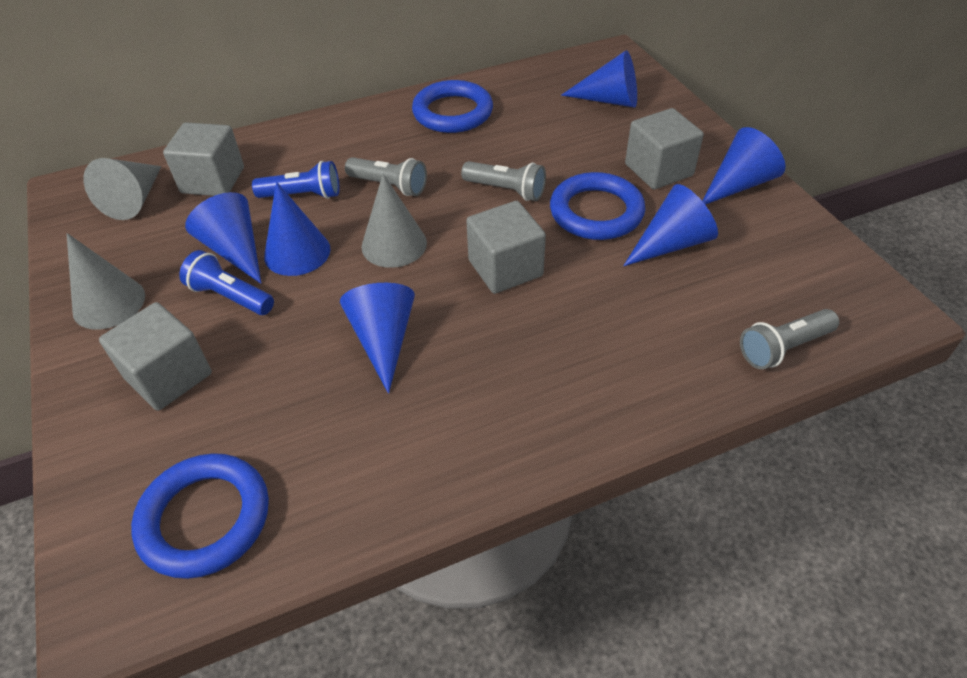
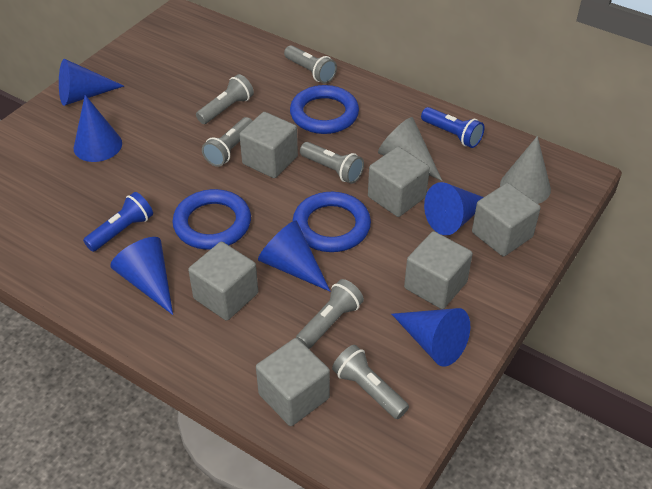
grey cone: [67,233,145,329] [83,158,162,220] [362,173,427,268] = 3 -> [378,117,442,181] [500,136,551,204] = 2
grey cube: [99,302,212,411] [163,122,244,196] [466,201,546,294] [625,108,704,190] = 4 -> [188,242,258,321] [239,112,298,178] [256,338,330,426] [368,147,430,217] [404,231,473,309] [472,183,541,257] = 6
grey flashlight: [345,157,427,196] [461,161,546,201] [740,309,839,369] = 3 -> [196,74,254,124] [202,117,252,167] [284,45,337,84] [296,279,364,349] [300,142,364,184] [332,345,409,419] = 6

